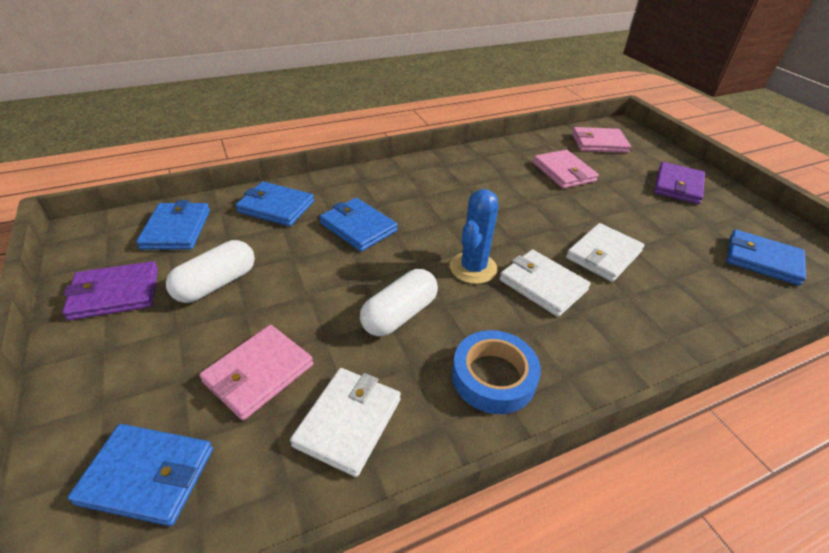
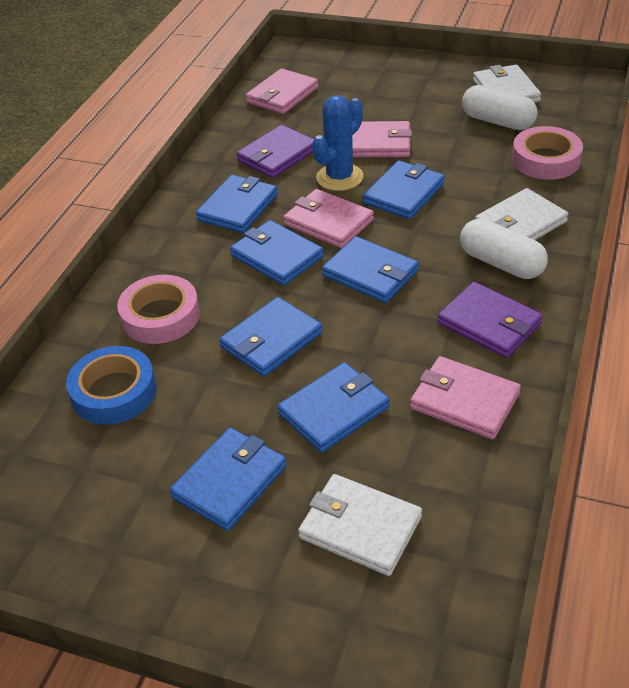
blue wallet: [67,424,213,526] [136,200,210,250] [236,182,314,226] [320,198,398,252] [727,229,806,286] = 5 -> [170,428,287,531] [196,175,278,233] [219,297,322,377] [230,220,324,286] [277,362,390,453] [322,236,419,303] [363,161,445,219] = 7
pink tape: none = 0 -> [117,275,200,344] [512,126,583,180] = 2
pink wallet: [199,325,313,420] [533,150,599,189] [572,127,631,153] = 3 -> [246,68,318,114] [283,189,374,248] [352,121,412,157] [410,356,521,440] = 4

